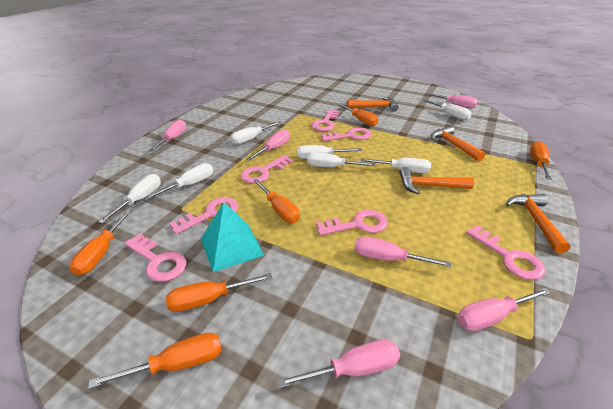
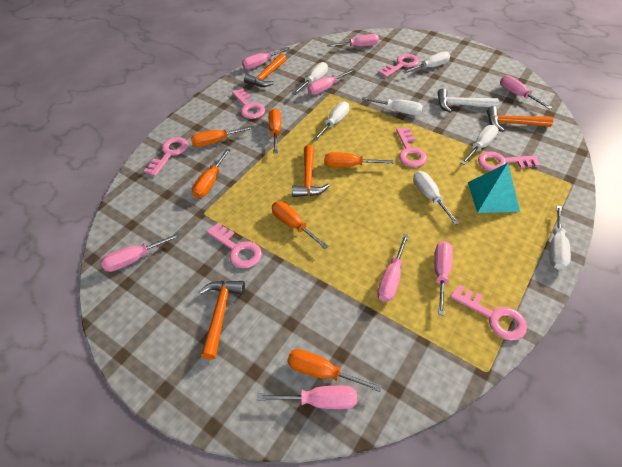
pink screwdriver: [149,119,186,152] [246,129,290,161] [277,340,400,388] [354,236,451,267] [425,93,477,108] [457,288,551,331] = 6 -> [101,232,181,272] [242,47,291,70] [257,386,357,409] [307,69,355,95] [327,34,379,47] [377,234,409,302] [434,241,453,316] [500,75,552,109] = 8
white hammer: none = 0 -> [437,88,499,113] = 1

